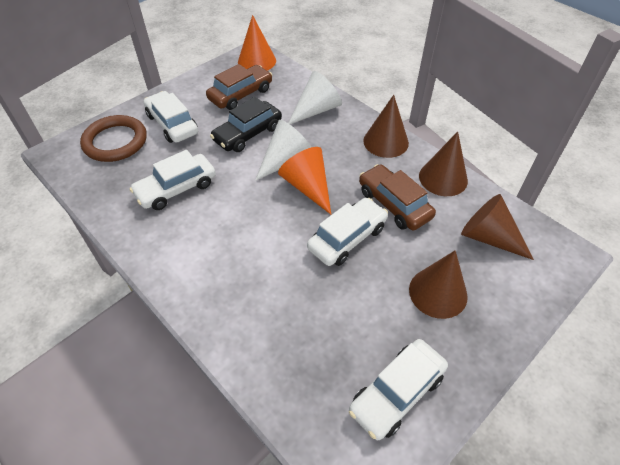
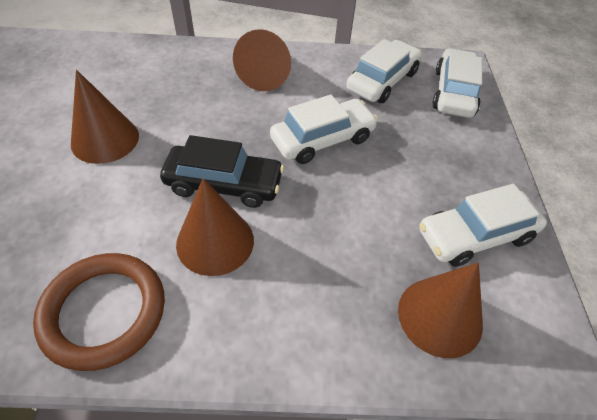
brown car: [206,64,272,110] [359,164,436,230] = 2 -> none = 0
orange cone: [238,15,276,70] [278,147,331,214] = 2 -> none = 0
white cone: [255,120,311,181] [288,71,342,124] = 2 -> none = 0

